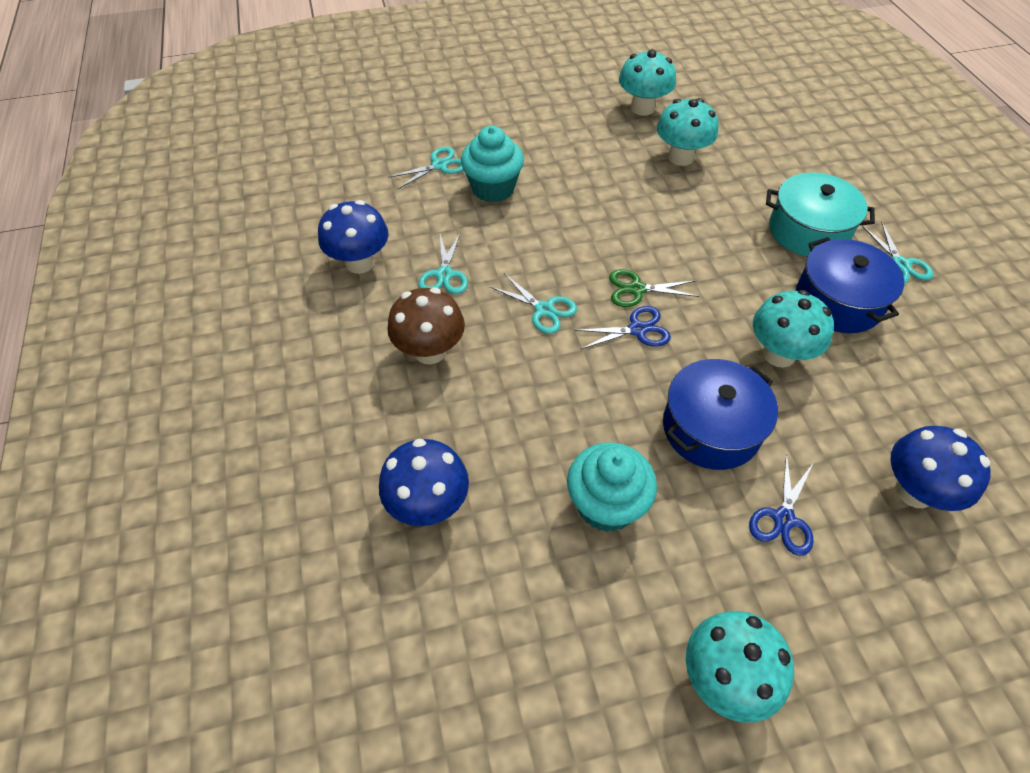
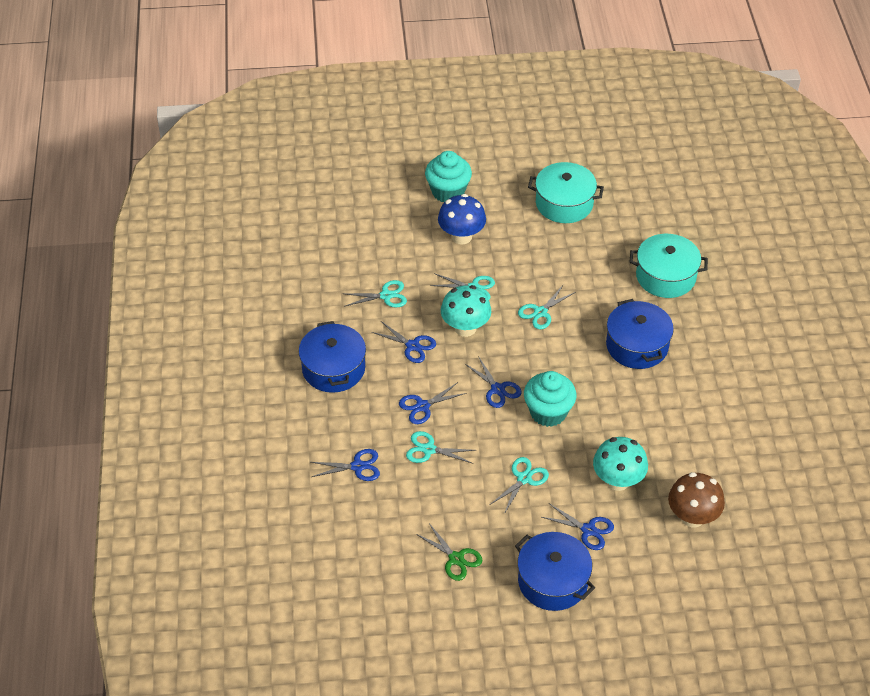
blue mushroom: [318,200,389,274] [379,439,469,526] [890,426,991,511] = 3 -> [438,194,486,245] = 1
blue pot: [663,359,778,470] [796,237,904,333] = 2 -> [299,321,366,393] [515,532,595,611] [606,299,674,369] = 3
blue scissors: [574,306,671,349] [749,453,814,556] = 2 -> [311,449,380,481] [372,321,436,363] [399,382,467,424] [465,356,522,408] [542,503,614,550] = 5
turquoise mushroom: [619,49,676,116] [657,98,718,166] [686,611,794,723] [753,290,834,368] = 4 -> [441,285,491,337] [593,437,648,491] = 2
turquoise pot: [766,173,875,257] = 1 -> [528,162,604,223] [630,234,708,298] = 2
turquoise scissors: [388,147,463,189] [418,232,468,294] [490,273,577,334] [862,222,933,284] = 4 -> [342,280,407,308] [406,431,476,464] [430,273,495,300] [490,457,549,514] [518,285,576,329] = 5

